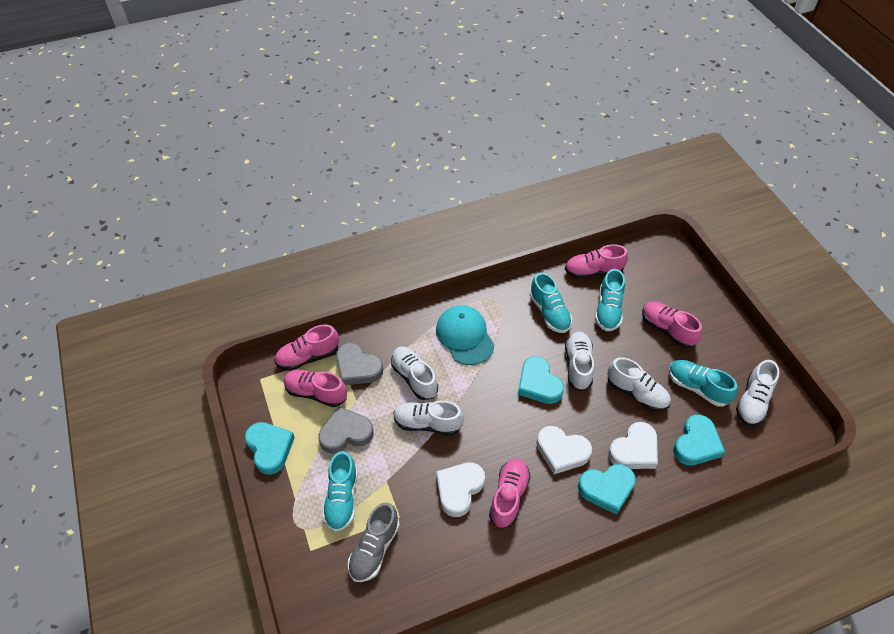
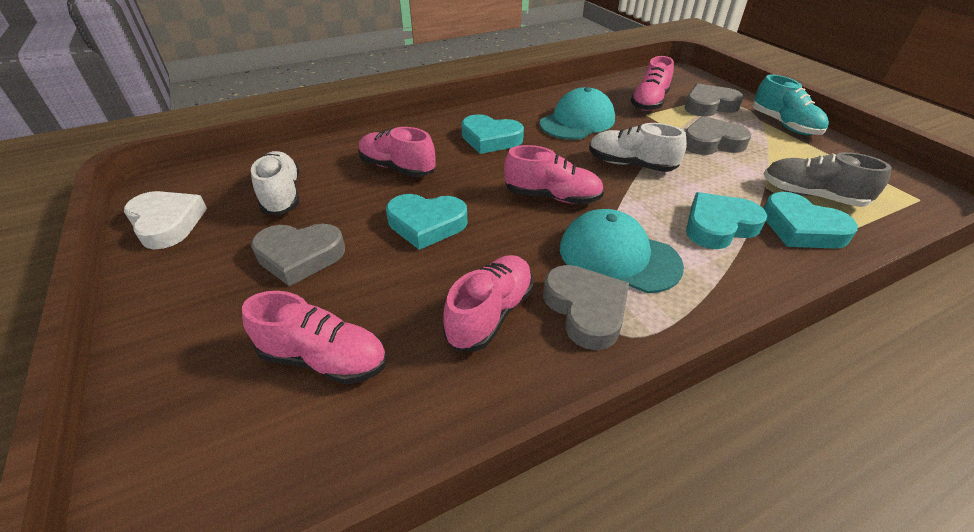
grey heart: [319,407,374,454] [336,343,383,385] = 2 -> [251,224,345,286] [543,265,629,350] [685,83,744,117] [685,116,751,155] = 4
turquoise cap: [436,305,494,365] = 1 -> [540,87,615,140] [560,209,684,293] = 2
turquoise shoe: [322,451,358,532] [530,272,572,333] [595,269,625,331] [669,360,738,407] = 4 -> [752,74,829,135] = 1
white heart: [436,462,485,517] [537,426,592,474] [608,422,658,469] = 3 -> [124,191,207,249] = 1
white shoe: [391,347,438,400] [393,401,464,435] [565,332,594,391] [607,357,671,411] [736,360,779,426] = 5 -> [251,151,299,215] [589,123,687,172] = 2

